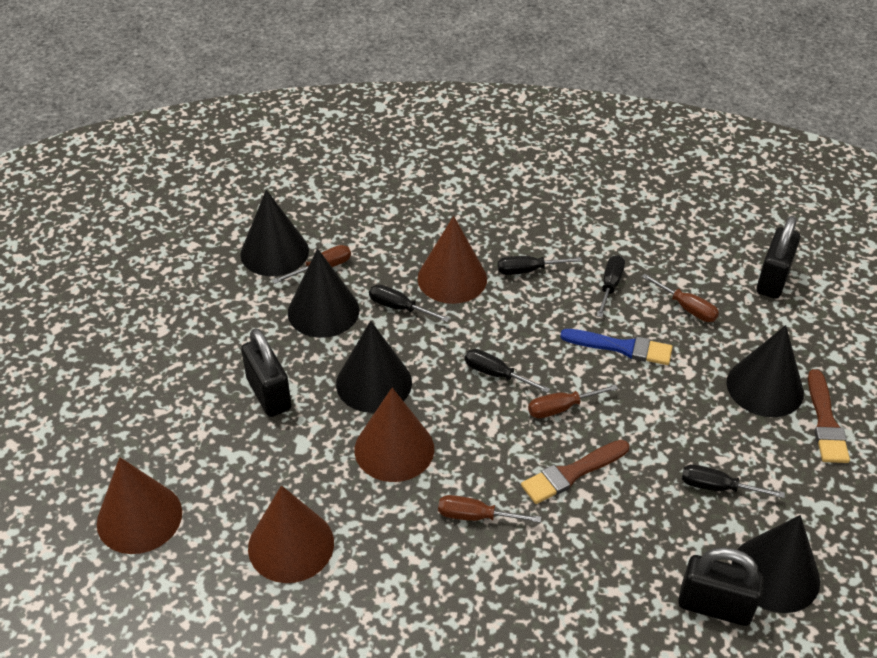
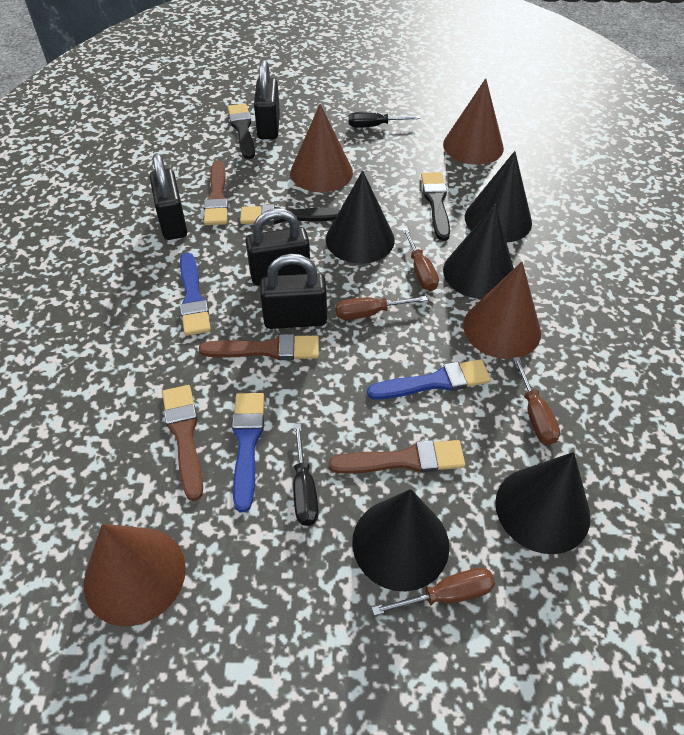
black brush: none = 0 -> [228,104,255,159] [240,204,340,225] [421,172,450,241] = 3
black padlock: [241,328,292,417] [678,547,764,626] [756,216,800,299] = 3 -> [150,153,187,240] [246,208,310,285] [254,60,280,139] [260,254,327,329] = 4
black screwdriver: [369,284,450,322] [465,349,550,393] [498,256,582,275] [597,255,625,317] [682,464,785,498] = 5 -> [293,423,319,526] [348,112,420,128] = 2
blue brush: [560,329,673,365] = 1 -> [180,253,211,336] [232,393,264,512] [367,359,491,400] = 3
brown brush: [521,440,629,504] [808,369,850,463] = 2 -> [162,385,203,501] [199,334,319,360] [204,160,228,225] [329,440,465,474] = 4

